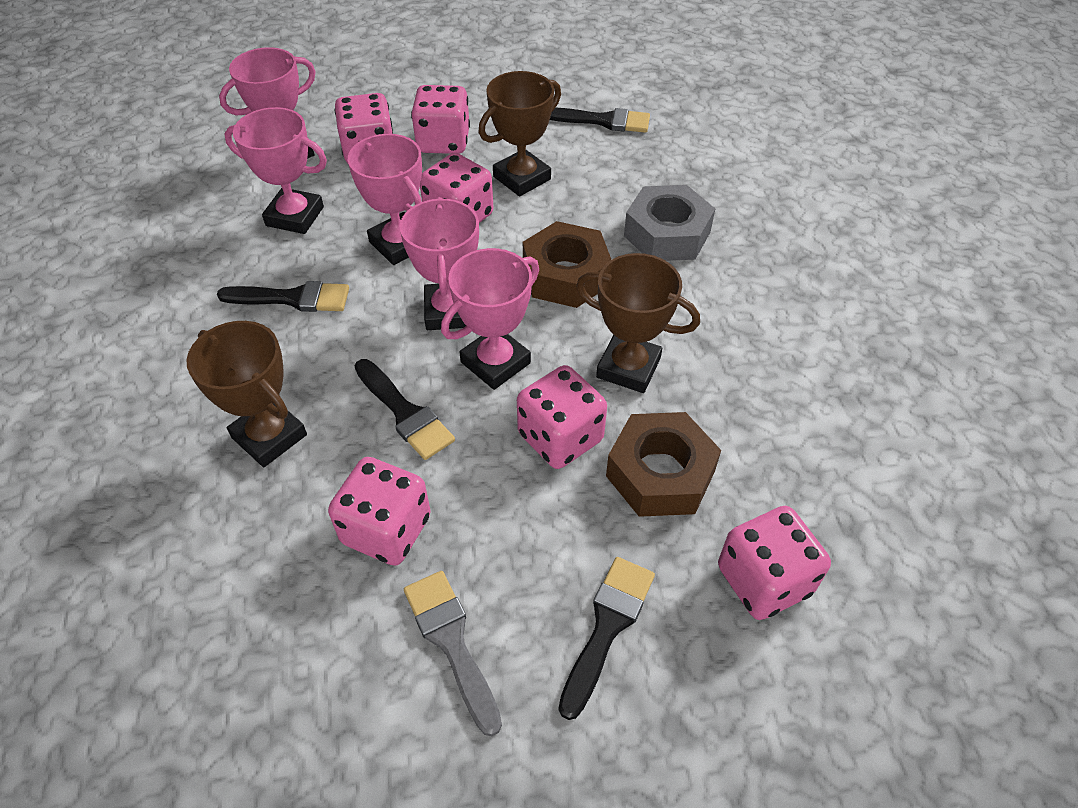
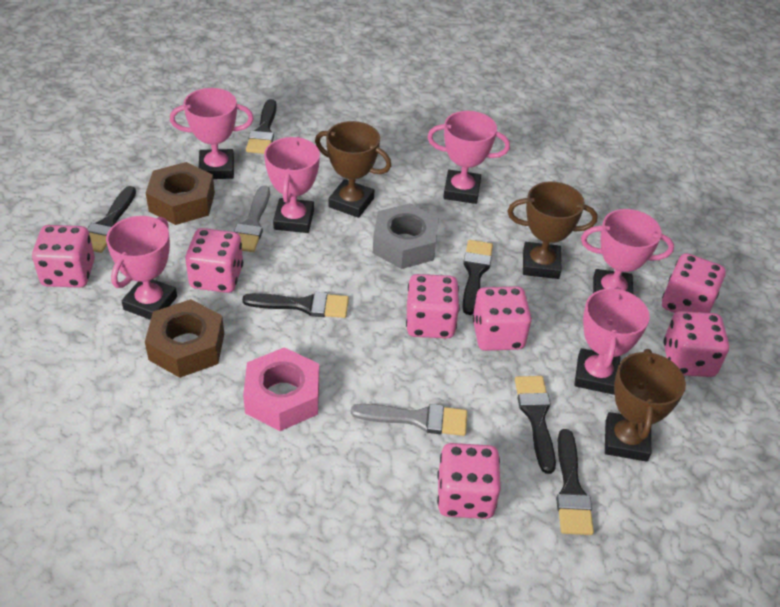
black brush: [217,281,349,312] [355,359,455,460] [550,108,650,133] [559,557,655,720] = 4 -> [87,186,136,253] [242,292,349,318] [246,99,277,154] [462,240,493,315] [515,376,556,474] [556,429,594,535] = 6
grey brush: [404,571,502,736] = 1 -> [234,185,270,252] [351,404,467,436] = 2
pink dice: [328,457,431,566] [335,93,393,164] [411,85,470,154] [420,153,493,223] [517,365,607,469] [718,506,831,620] = 6 -> [32,225,95,288] [185,228,243,293] [406,274,460,338] [437,443,501,519] [472,286,532,351] [662,253,726,313] [664,311,729,377] = 7
pink nut: none = 0 -> [243,347,319,431] = 1
pink trophy: [219,47,316,159] [224,107,327,234] [348,134,422,265] [400,197,479,330] [441,248,539,390] = 5 -> [106,216,177,320] [170,88,254,179] [264,137,320,233] [427,111,510,204] [574,287,650,395] [581,209,674,294] = 6

